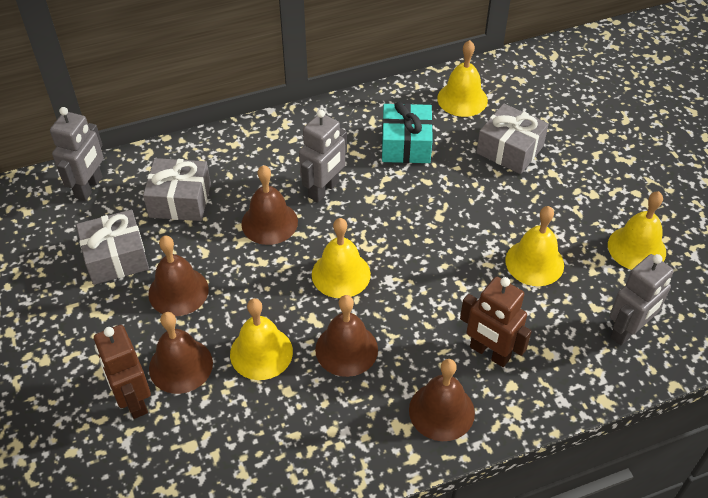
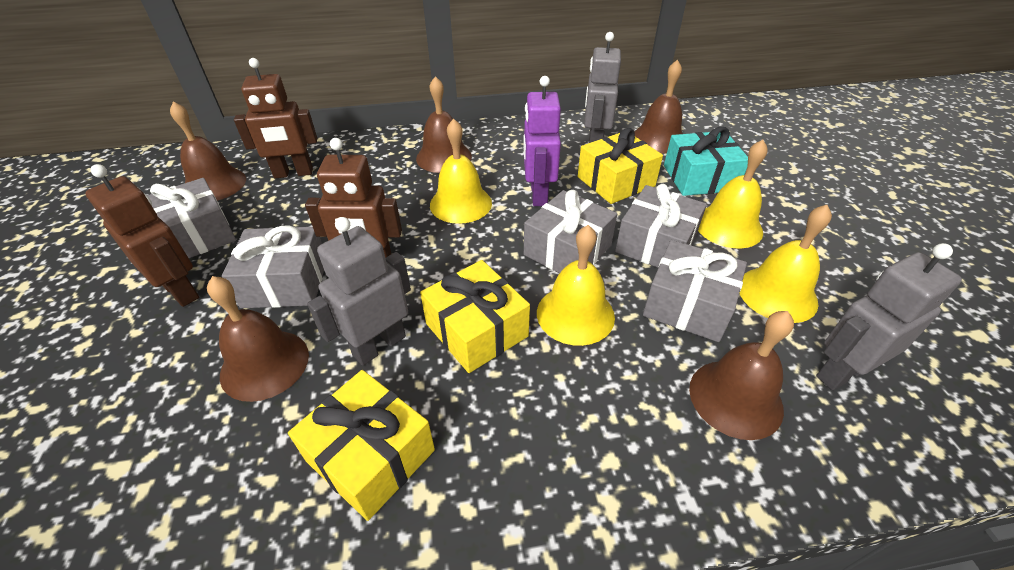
brown robot: [94,325,151,419] [460,277,532,367] = 2 -> [85,164,199,307] [234,58,317,178] [305,138,402,258] = 3
grey gift: [76,209,149,285] [143,158,211,221] [476,103,549,174] = 3 -> [147,178,236,258] [222,225,324,308] [524,190,617,273] [615,184,707,268] [643,240,747,342] = 5
purple robot: none = 0 -> [523,76,561,206] = 1
yellow bell: [230,298,293,380] [312,218,371,298] [437,40,488,117] [505,206,564,286] [608,191,666,270] = 5 -> [430,119,492,224] [537,225,615,346] [698,140,768,248] [740,205,832,323] = 4
yellow gift: none = 0 -> [288,370,435,521] [420,260,530,373] [578,128,663,204] = 3

